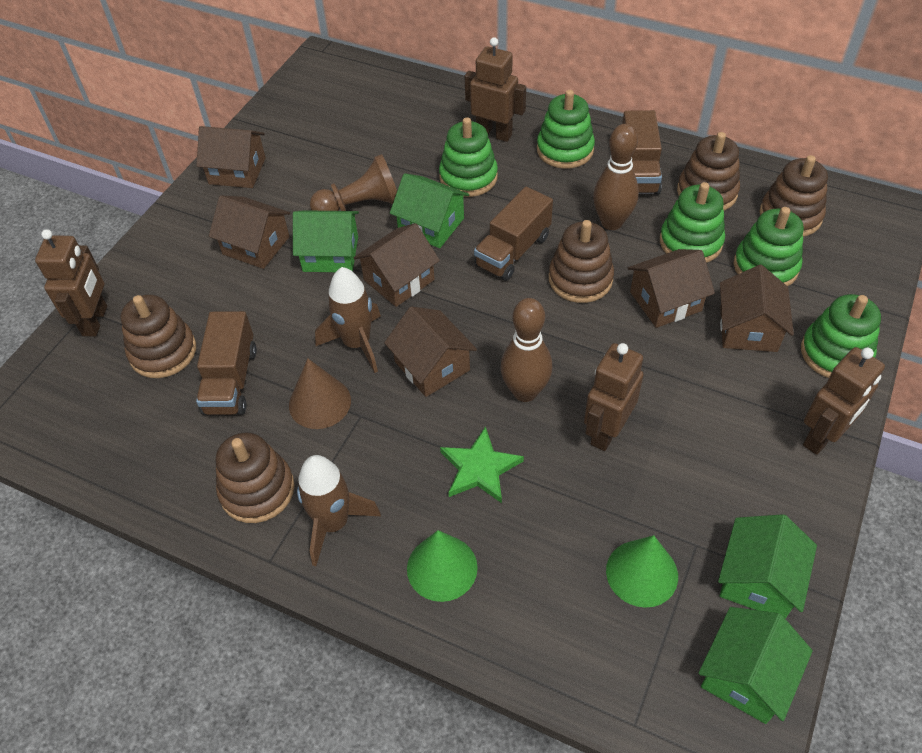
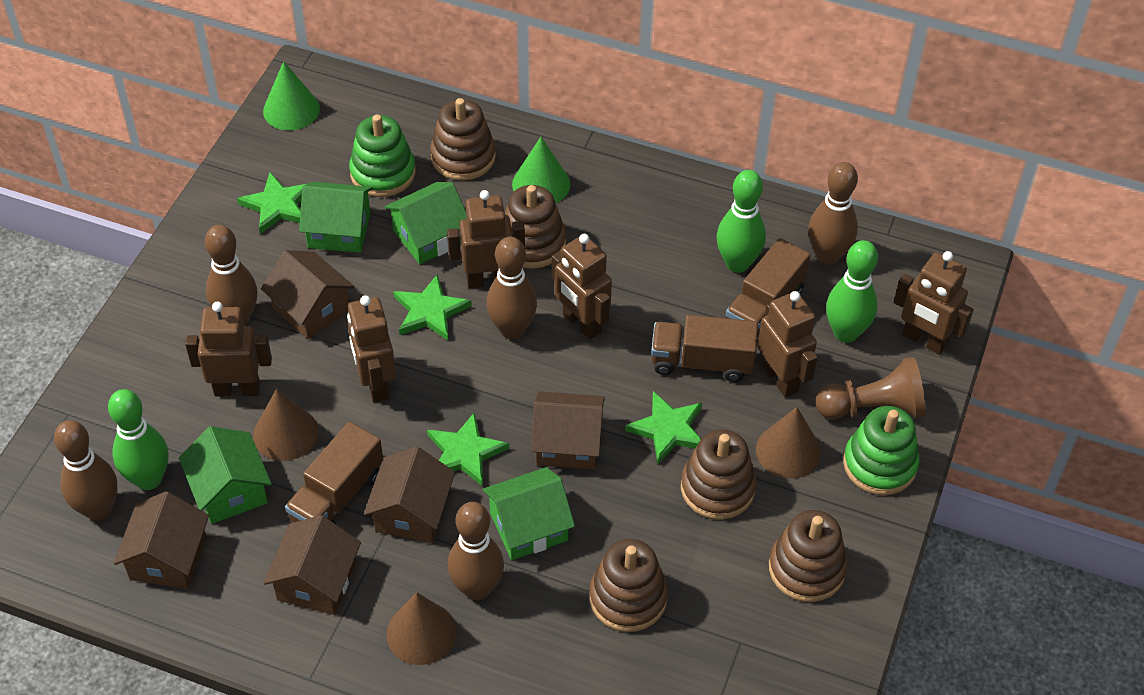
brown bowling pin: [500,298,552,402] [593,124,639,230] = 2 -> [54,420,117,521] [205,225,257,325] [448,502,504,600] [486,237,537,339] [808,162,858,265] = 5
brown cone: [289,358,351,429] = 1 -> [253,389,318,461] [386,592,457,665] [756,407,821,479] = 3
brown house: [196,126,266,188] [209,196,290,269] [354,223,440,307] [384,306,477,397] [628,249,715,328] [720,265,794,352] = 6 -> [114,491,209,589] [261,250,355,339] [264,515,361,615] [364,446,455,543] [531,391,605,470] = 5
brown robot: [35,229,107,337] [465,37,526,142] [584,343,644,451] [803,347,885,455] = 4 -> [185,302,272,396] [347,295,396,402] [447,190,525,289] [552,234,612,340] [757,291,818,398] [894,251,974,355] = 6
brown rocket: [297,455,381,566] [315,267,381,373] = 2 -> none = 0
green bowling pin: none = 0 -> [108,389,168,490] [716,170,766,273] [826,240,878,343] = 3
green stacking toy: [439,117,498,197] [537,90,595,169] [660,182,725,263] [734,207,804,286] [801,294,881,378] = 5 -> [349,114,416,197] [843,406,919,495] = 2
green star: [440,426,524,503] = 1 -> [237,172,306,234] [393,274,471,340] [427,412,509,486] [625,391,702,464] = 4

